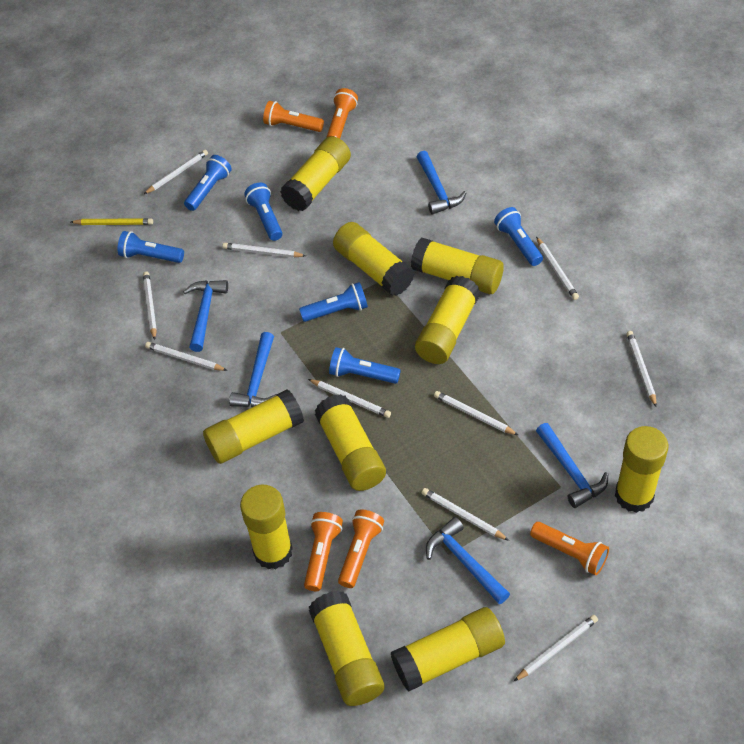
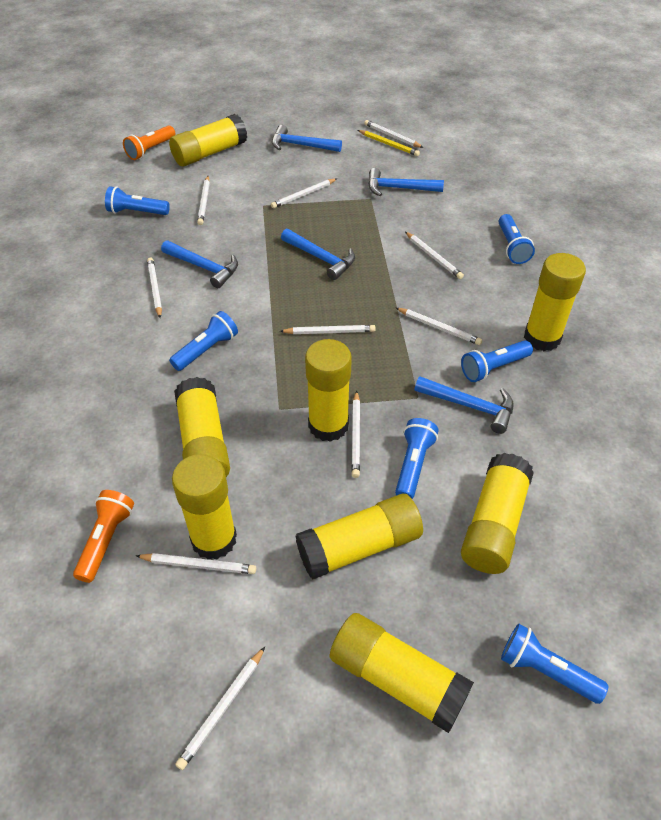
orange flashlight: [263,101,324,132] [304,512,343,591] [327,88,358,139] [338,509,384,588] [530,522,609,575] = 5 -> [73,490,134,583] [123,125,175,160] = 2
yellow glue stick: [203,389,304,464] [240,485,293,569] [280,136,351,211] [309,591,384,706] [315,394,386,491] [333,222,415,296] [391,607,505,692] [411,237,504,294] [415,276,480,364] [615,426,668,513] = 10 -> [169,114,247,166] [172,454,237,560] [174,377,230,477] [295,494,423,580] [305,339,352,442] [330,613,474,733] [461,453,534,574] [524,253,586,351] = 8

